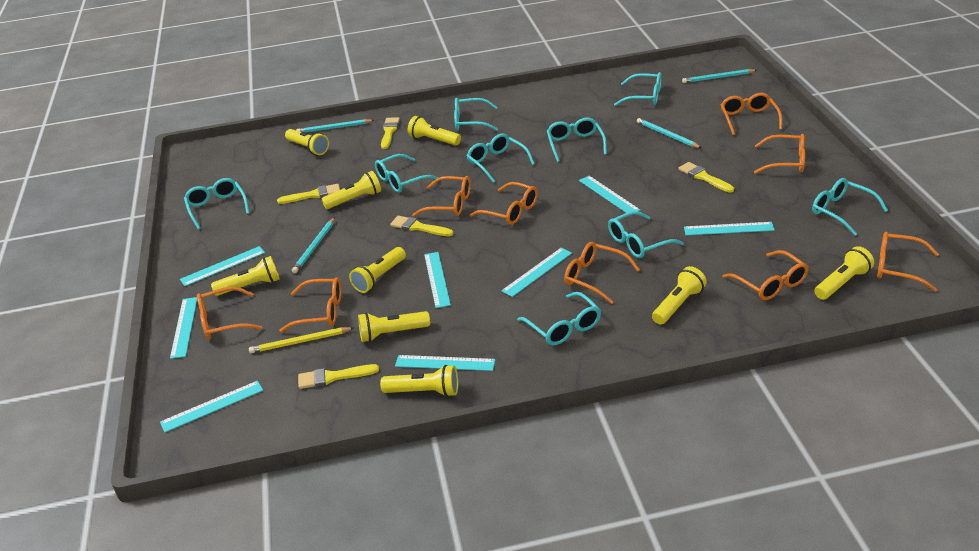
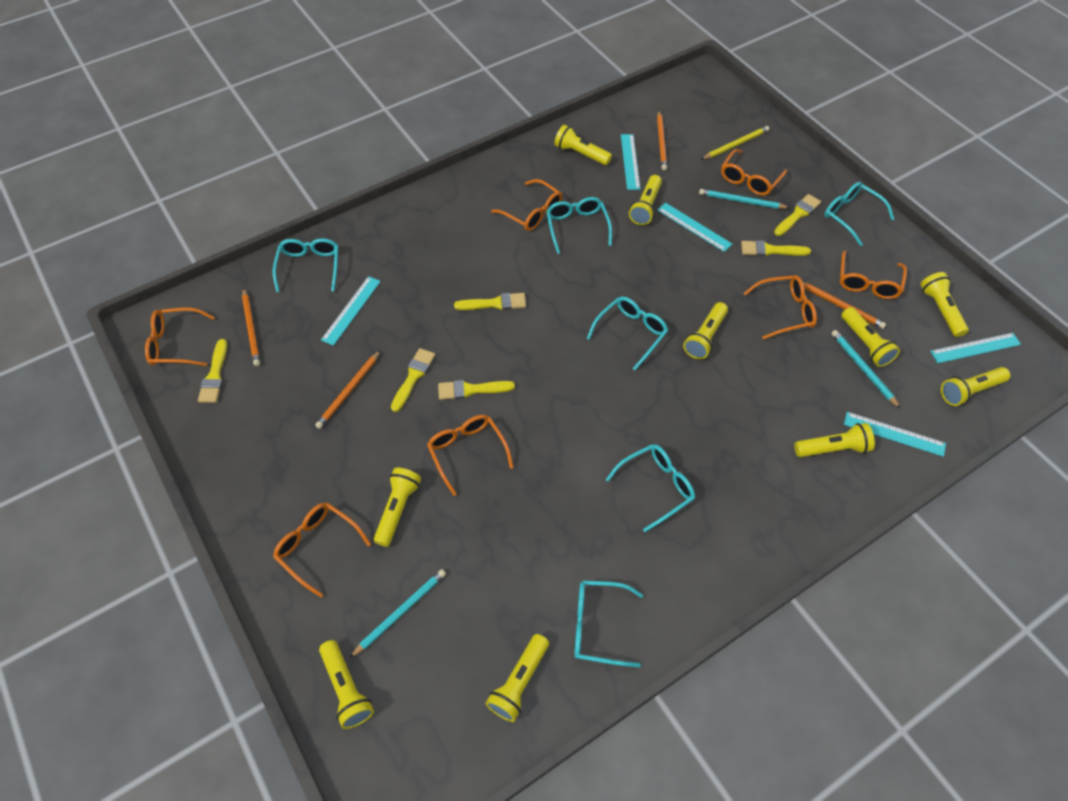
orange glasses: [197,287,262,340] [279,277,342,333] [412,176,471,217] [470,182,538,225] [564,242,640,304] [721,93,782,135] [722,250,809,300] [754,134,805,174] [877,232,939,292] = 9 -> [145,307,215,366] [273,502,371,597] [427,415,514,496] [491,179,562,231] [721,149,787,196] [743,275,817,339] [840,250,907,299] = 7
orange pencil: none = 0 -> [242,288,260,366] [315,350,381,429] [657,111,667,171] [802,281,886,329] = 4
turquoise glasses: [184,178,249,229] [375,154,439,193] [454,98,498,131] [467,134,534,183] [517,292,601,345] [547,118,607,162] [608,211,684,258] [614,72,662,106] [812,178,888,236] = 9 -> [273,238,338,292] [546,197,612,254] [574,581,643,667] [587,296,668,370] [606,444,695,532] [825,182,894,246] = 6
turquoise pencil: [292,218,335,273] [296,119,374,133] [637,118,701,148] [682,69,757,83] = 4 -> [350,569,446,658] [699,189,790,209] [832,330,901,409] = 3
turquoise ruler: [160,381,263,433] [170,297,197,359] [180,246,265,286] [395,355,495,371] [424,252,451,308] [501,248,572,297] [579,176,640,213] [684,222,775,236] = 8 -> [321,276,381,346] [621,134,640,190] [657,203,732,252] [844,412,946,457] [930,333,1021,363] = 5
yellow brush: [277,184,340,204] [298,364,379,389] [381,117,400,149] [390,216,453,236] [678,162,734,193] = 5 -> [198,339,227,403] [391,348,435,412] [438,380,515,400] [454,293,526,310] [741,240,811,256] [774,194,821,236] = 6
yellow flashlight: [211,256,280,296] [285,129,329,155] [322,171,381,209] [349,247,406,293] [358,311,430,342] [380,365,458,397] [408,116,461,146] [652,266,707,325] [814,246,874,300] = 9 -> [319,640,374,729] [373,468,421,547] [486,634,549,722] [554,125,612,165] [629,175,662,225] [683,302,728,359] [794,423,875,457] [842,307,900,367] [920,272,969,337] [941,367,1010,406] = 10

